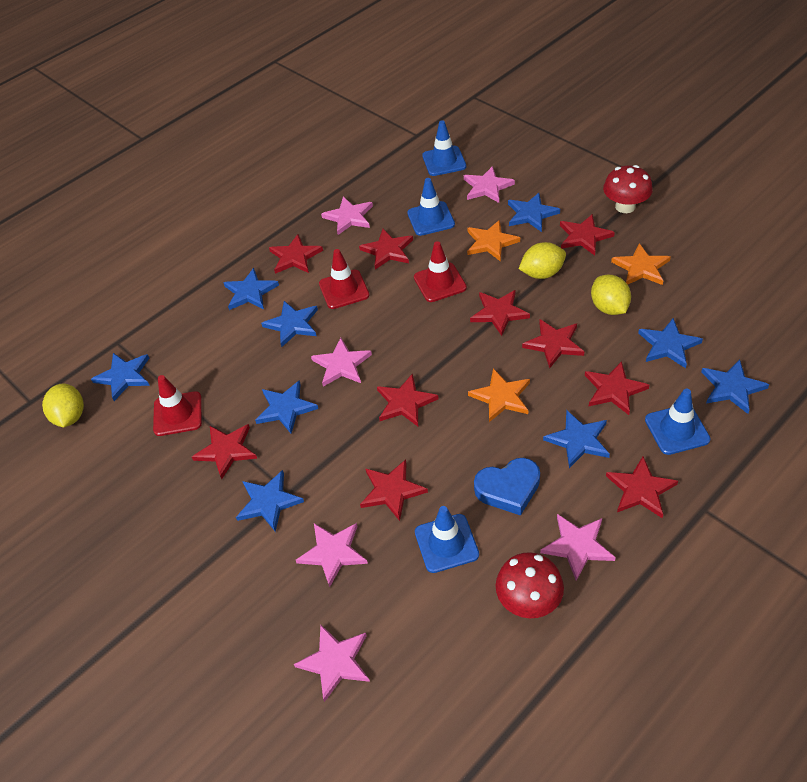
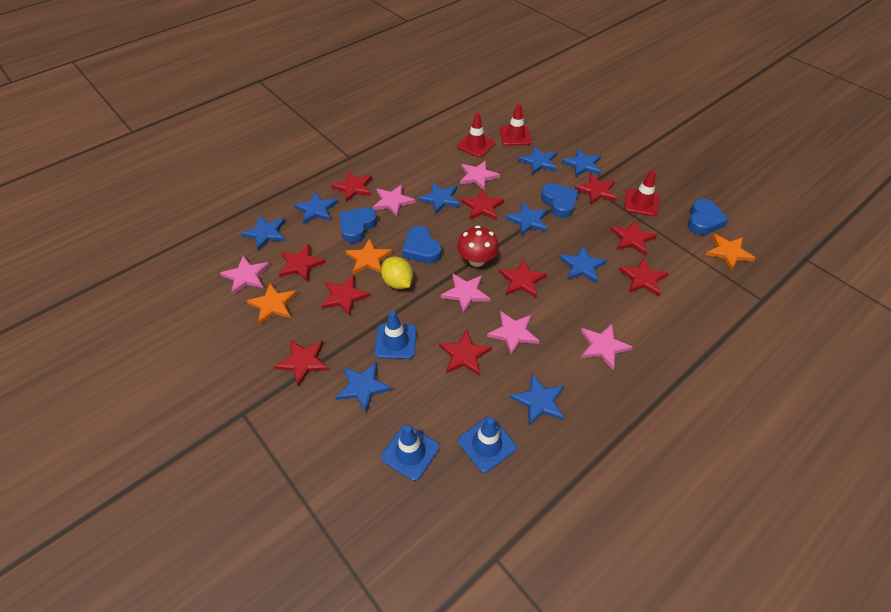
blue heart: [474,458,540,516] = 1 -> [339,207,377,243] [402,226,442,263] [541,183,578,218] [687,199,729,235] = 4
blue traffic cone: [407,178,455,236] [415,506,479,573] [422,120,466,176] [645,389,711,455] = 4 -> [374,311,417,359] [381,425,439,481] [458,417,517,473] = 3
red mushroom: [496,552,564,618] [603,165,653,213] = 2 -> [457,225,499,267] = 1
yellow lemon: [42,383,84,427] [519,242,566,279] [591,275,631,315] = 3 -> [381,257,413,289] = 1

